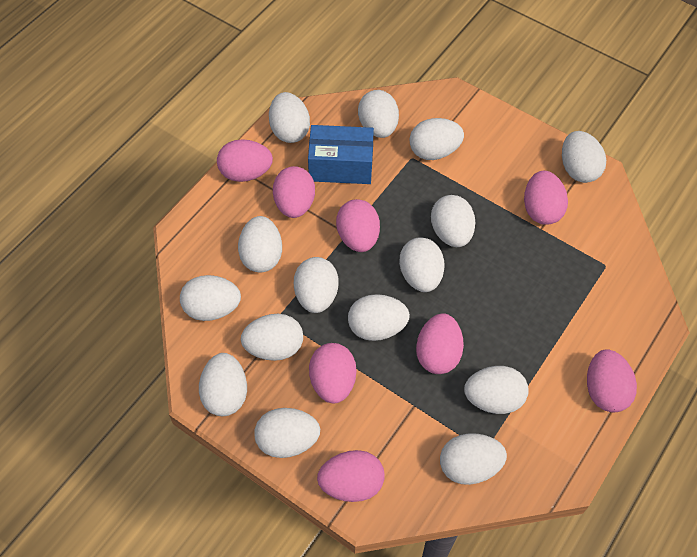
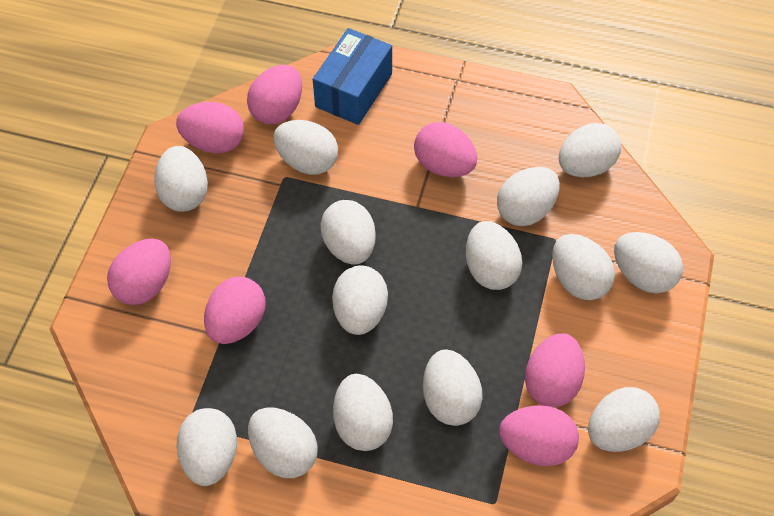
pink egg: [217,139,273,182] [273,166,315,218] [309,343,356,404] [317,450,385,502] [336,199,380,252] [416,313,464,374] [524,171,568,225] [587,349,637,412] = 8 -> [107,238,171,305] [176,102,244,153] [204,277,265,344] [247,65,302,124] [414,122,477,177] [499,405,579,466] [525,333,585,407] = 7
white egg: [180,275,241,321] [199,353,247,416] [238,216,282,273] [241,314,303,361] [254,408,320,458] [269,92,310,143] [294,257,338,313] [348,294,410,341] [358,90,399,138] [399,237,444,292] [409,118,464,160] [431,195,475,247] [440,433,507,485] [464,366,529,414] [562,131,606,183] = 15 -> [154,146,208,212] [176,408,237,486] [248,408,318,478] [274,120,338,175] [320,200,376,265] [332,265,388,335] [333,374,393,451] [423,349,483,426] [466,221,522,290] [497,167,560,226] [552,234,615,300] [559,123,621,177] [588,387,660,452] [614,232,683,293] = 14

